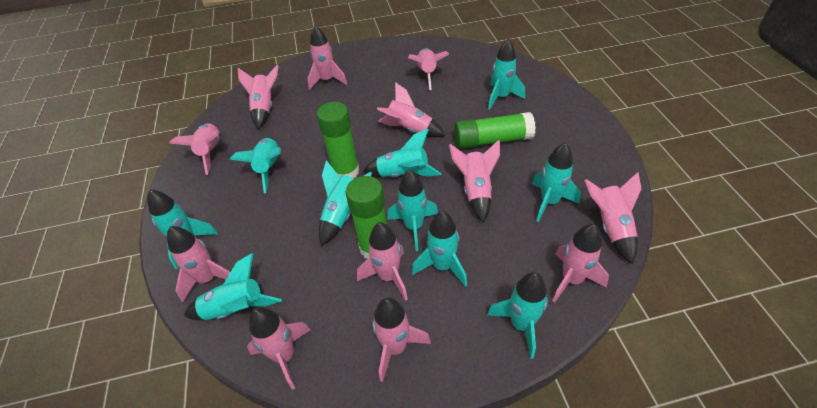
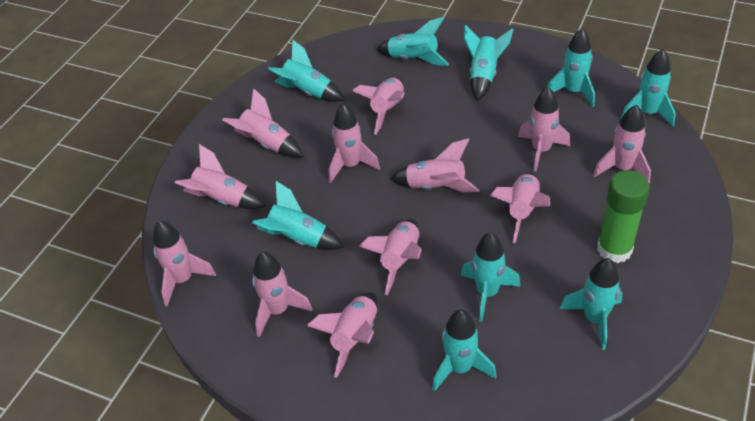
green glue stick: [317,102,359,178] [346,176,387,258] [454,112,536,149] = 3 -> [597,170,650,263] = 1
turquoise rocket: [147,190,218,269] [184,253,282,320] [230,137,281,193] [319,160,372,246] [363,129,441,177] [387,170,438,252] [412,211,467,287] [487,272,548,359] [488,39,525,110] [532,143,581,222] = 10 -> [252,181,344,250] [268,40,345,102] [376,17,449,66] [432,309,497,392] [461,232,521,322] [464,24,513,101] [547,28,595,107] [560,258,623,350] [620,49,676,127] = 9

